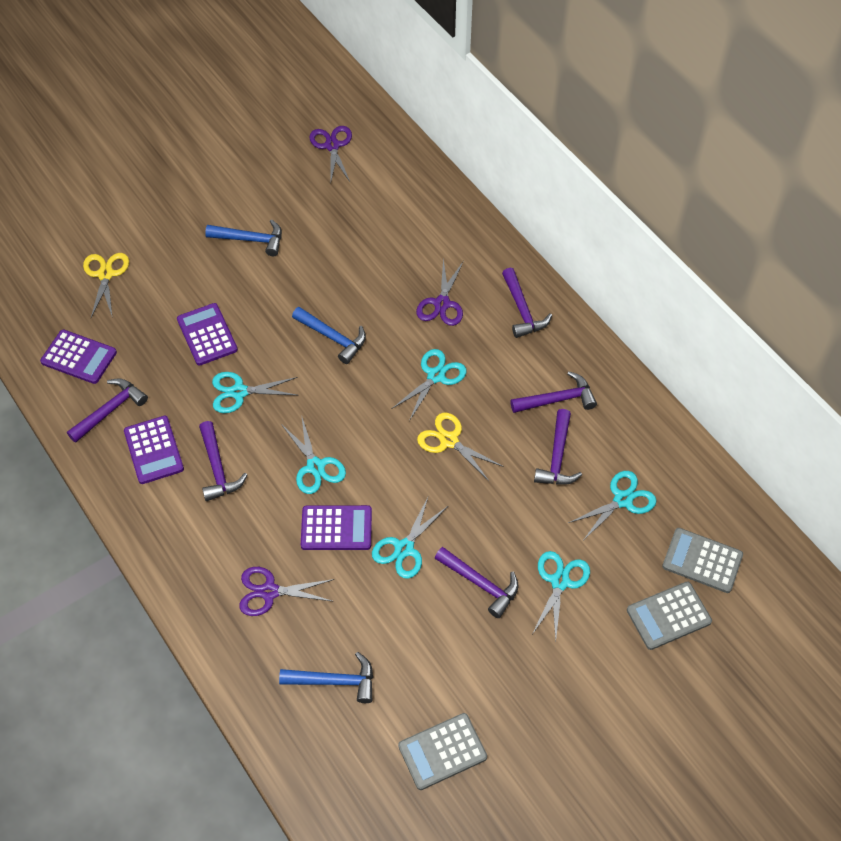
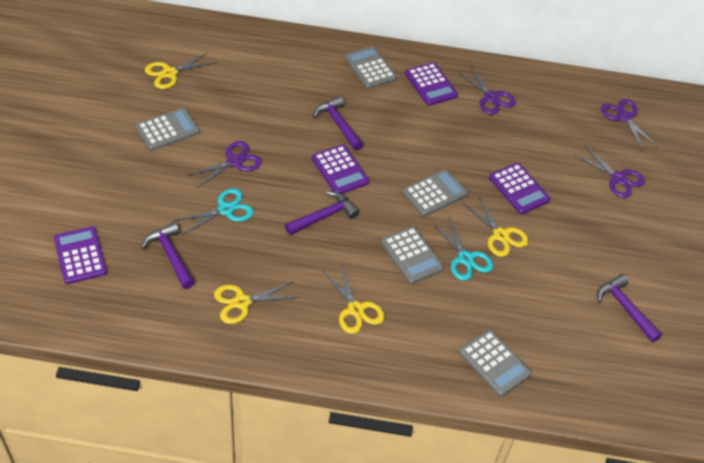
blue hammer: [205,219,282,256] [279,652,373,703] [292,307,366,364] = 3 -> none = 0
grey calculator: [398,713,487,790] [627,582,712,650] [662,528,743,593] = 3 -> [135,108,200,151] [344,46,397,89] [381,226,444,284] [402,169,468,216] [459,329,532,396] = 5
purple hammer: [67,378,148,443] [199,421,247,501] [435,547,519,618] [502,268,552,338] [510,371,597,413] [534,409,582,485] = 6 -> [141,222,195,289] [285,191,359,235] [313,96,363,151] [597,274,662,342] = 4
purple scissors: [239,567,334,616] [309,126,352,185] [416,259,464,326] = 3 -> [187,141,262,188] [458,65,516,115] [575,145,645,198] [601,99,658,151] = 4
turquoise scissors: [212,372,298,413] [281,418,346,494] [372,495,448,579] [393,349,467,421] [532,551,590,641] [568,471,657,540] = 6 -> [173,188,254,236] [432,217,494,281] = 2
yellow scissors: [83,253,129,318] [417,413,504,481] = 2 -> [145,53,216,89] [214,281,300,324] [322,264,385,334] [463,195,529,257] = 4

